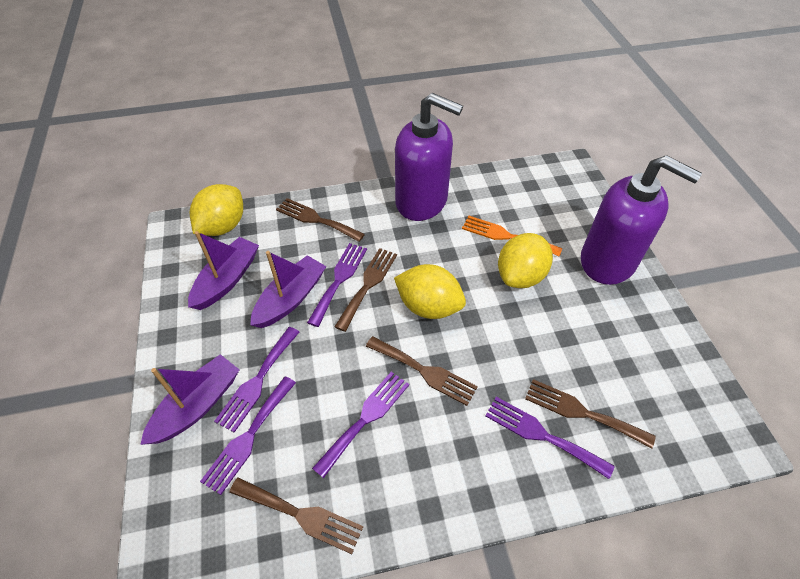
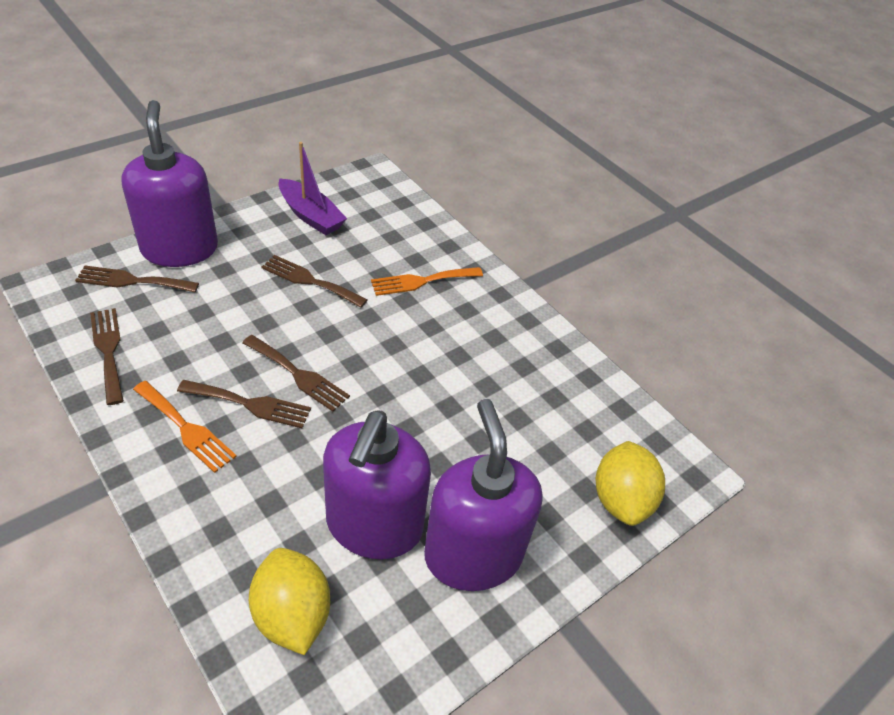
orange fork: [462,216,562,256] = 1 -> [133,381,237,473] [371,267,483,296] = 2
purple boat: [140,354,240,445] [188,231,259,310] [250,251,326,328] = 3 -> [279,142,347,235] = 1
purple fork: [200,376,296,495] [214,327,299,432] [307,243,367,327] [312,372,409,478] [485,397,615,479] = 5 -> none = 0
purple soap dispenser: [395,93,463,221] [581,155,702,285] = 2 -> [121,100,218,267] [323,411,431,559] [424,399,542,591] = 3
yellow lemon: [190,184,243,236] [394,264,466,319] [498,233,553,288] = 3 -> [249,548,330,655] [595,441,665,526] = 2

